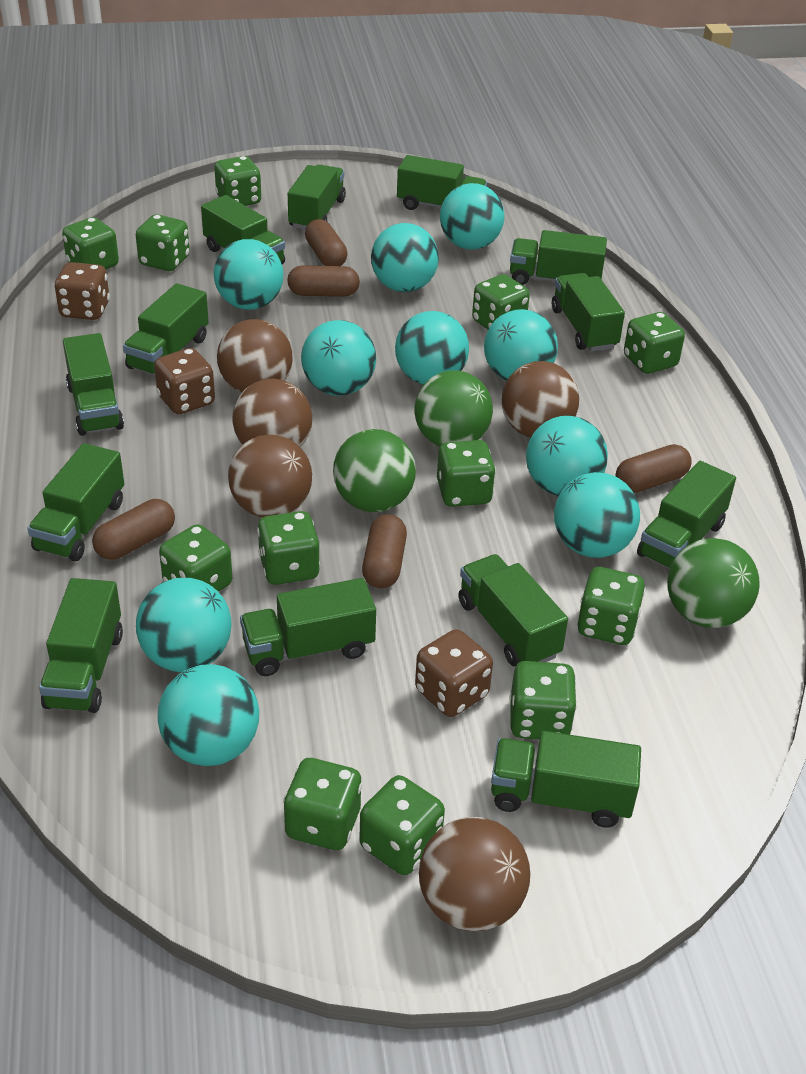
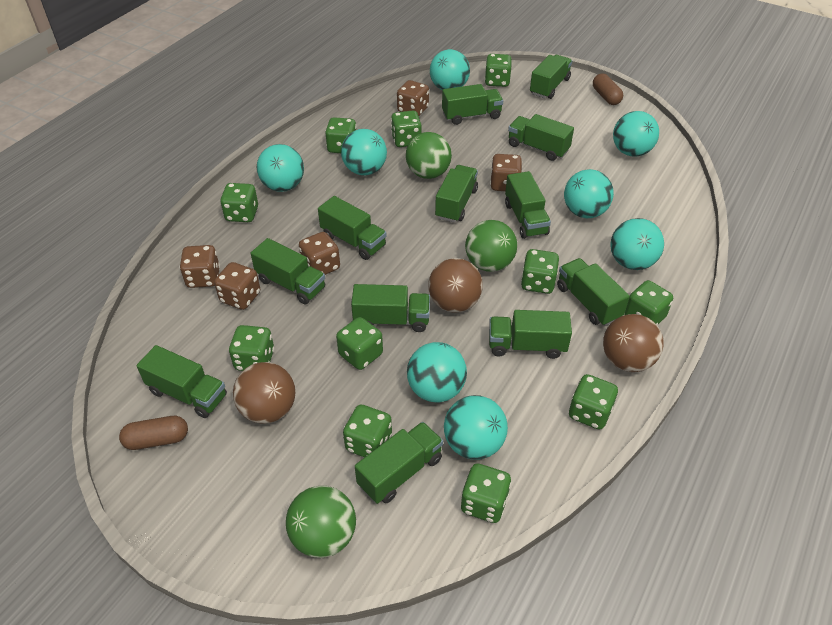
brown ball: [217,319,293,393] [228,435,312,518] [232,379,312,447] [419,817,530,931] [502,361,579,437] = 5 -> [233,362,295,424] [428,258,483,313] [603,314,664,372] = 3
brown capsule: [92,499,175,560] [287,265,360,297] [305,219,348,266] [362,514,407,588] [615,444,692,493] = 5 -> [119,416,188,450] [593,74,623,105] = 2
brown dice: [54,262,110,320] [154,348,215,414] [415,629,493,717] = 3 -> [180,245,220,288] [214,262,260,310] [299,232,340,275] [397,80,429,116] [490,154,522,191] = 5
green dice: [62,217,119,270] [136,214,190,271] [159,524,232,592] [214,156,262,206] [257,511,320,585] [283,758,362,850] [359,775,445,875] [437,440,496,507] [472,274,530,329] [510,661,577,739] [578,567,646,645] [624,312,685,374] = 12 -> [220,183,258,222] [229,325,274,371] [325,117,357,153] [336,317,383,370] [343,404,392,457] [391,110,422,147] [461,464,511,523] [485,54,512,87] [521,249,559,294] [569,374,618,430] [625,280,673,325] = 11
green truck: [28,443,124,561] [39,578,123,713] [63,333,124,436] [123,283,209,375] [201,195,285,264] [240,578,376,676] [288,165,346,230] [397,155,487,210] [458,554,568,666] [491,731,641,828] [510,230,607,285] [552,273,625,351] [637,461,736,569] = 13 -> [137,345,227,418] [251,238,325,304] [318,196,387,260] [351,284,430,332] [355,422,443,504] [435,165,478,223] [442,84,503,125] [489,310,572,359] [505,171,551,239] [508,114,574,161] [530,55,572,99] [557,258,630,326] = 12
turquoise ball: [136,578,232,672] [158,664,259,766] [214,239,283,310] [301,320,376,396] [371,223,439,292] [395,311,469,385] [440,183,505,250] [484,309,558,381] [526,416,608,496] [554,472,640,558] = 10 -> [257,144,304,192] [341,129,387,175] [407,342,467,403] [430,49,470,90] [444,395,508,459] [564,169,614,218] [610,218,664,270] [613,111,659,157] = 8

